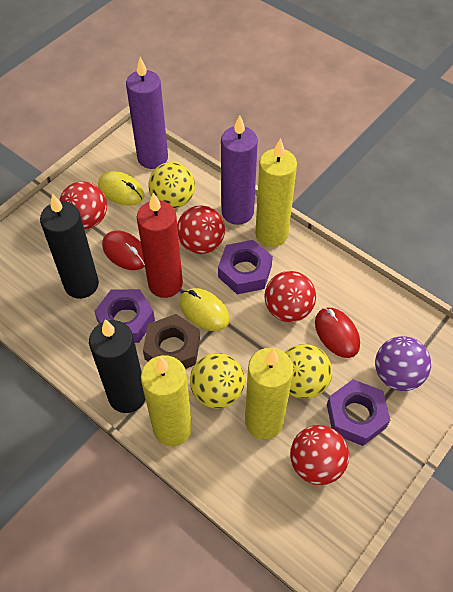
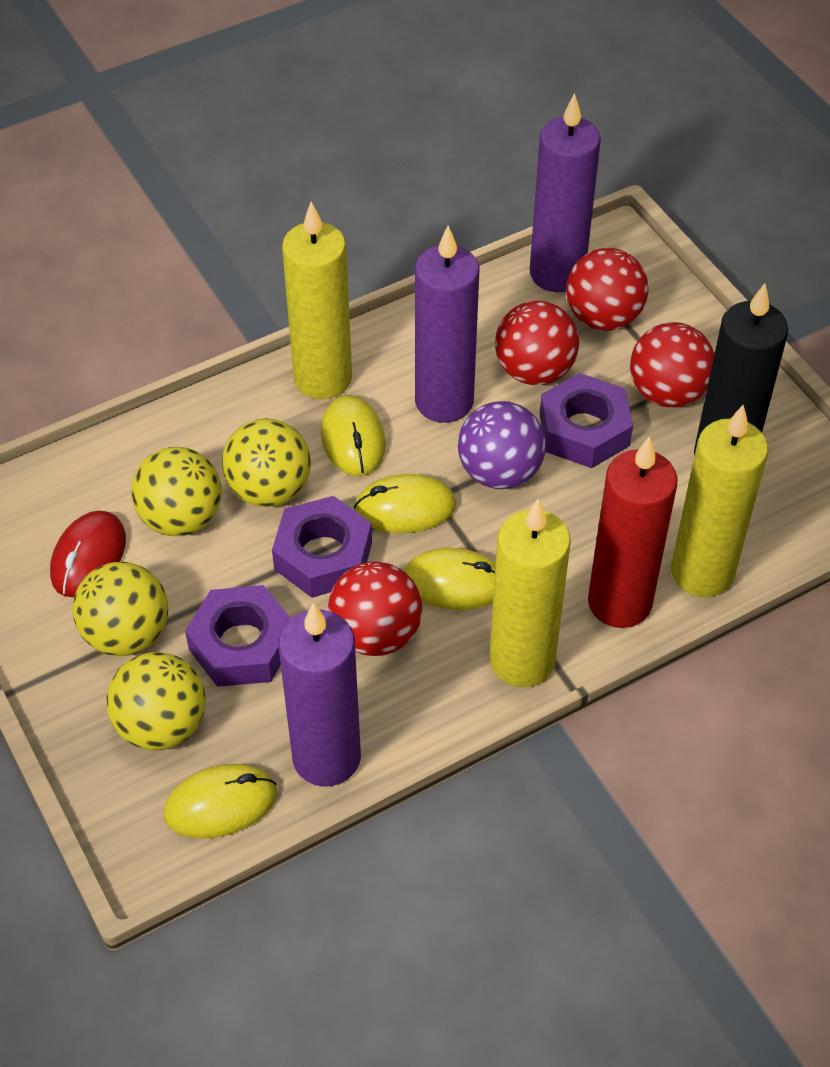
black candle: [40,193,99,299] [89,319,145,413] = 2 -> [694,283,788,456] = 1
brown nut: [143,314,200,369] = 1 -> none = 0
purple candle: [126,57,168,169] [221,115,258,225] = 2 -> [279,603,361,787] [415,226,479,423] [530,93,601,292] = 3
red mouse: [102,230,145,270] [315,308,360,358] = 2 -> [50,510,126,597] = 1
yellow ball: [148,162,195,209] [190,353,245,409] [285,344,332,399] = 3 -> [72,562,168,656] [107,652,206,751] [131,447,222,536] [222,418,311,507] = 4
yellow mouse: [98,171,144,206] [180,288,230,331] = 2 -> [164,764,277,839] [321,395,386,476] [354,474,456,533] [404,548,496,610] = 4

